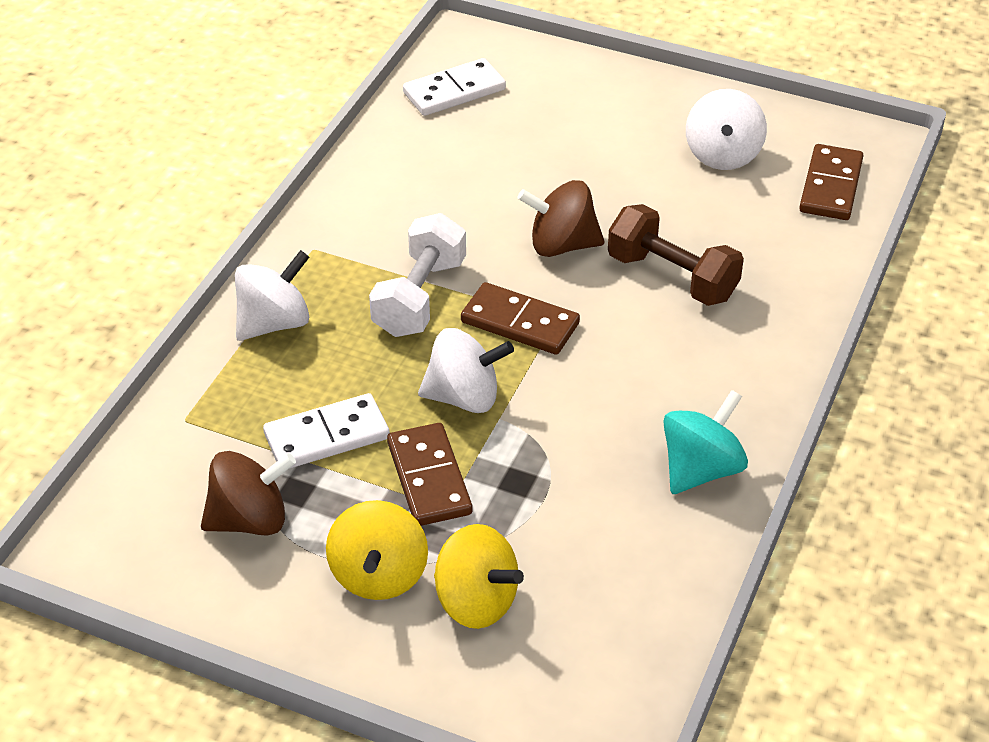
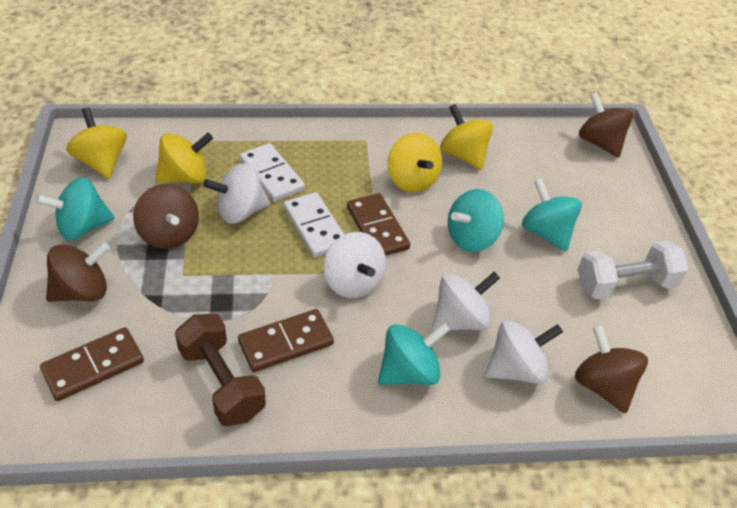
brown spinning top: [201,451,296,536] [517,180,605,257] = 2 -> [46,242,110,302] [133,184,199,249] [575,325,648,413] [579,92,633,158] = 4
turquoise spinning top: [663,390,748,494] = 1 -> [36,177,115,240] [378,323,450,385] [448,189,504,252] [522,178,582,251] = 4
white spinning top: [235,250,309,341] [418,328,514,413] [686,89,767,170] = 3 -> [203,163,270,224] [324,232,386,298] [432,272,500,331] [485,320,563,384] = 4
yellow spinning top: [326,500,428,600] [434,524,524,629] = 2 -> [66,108,127,179] [155,133,213,183] [387,133,442,192] [440,104,493,170] = 4

